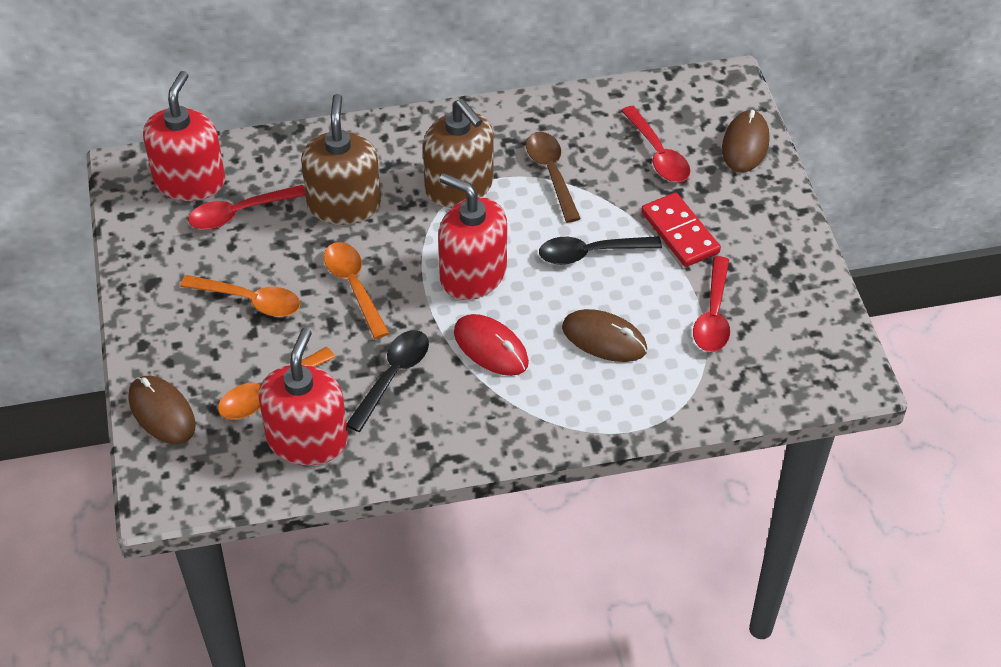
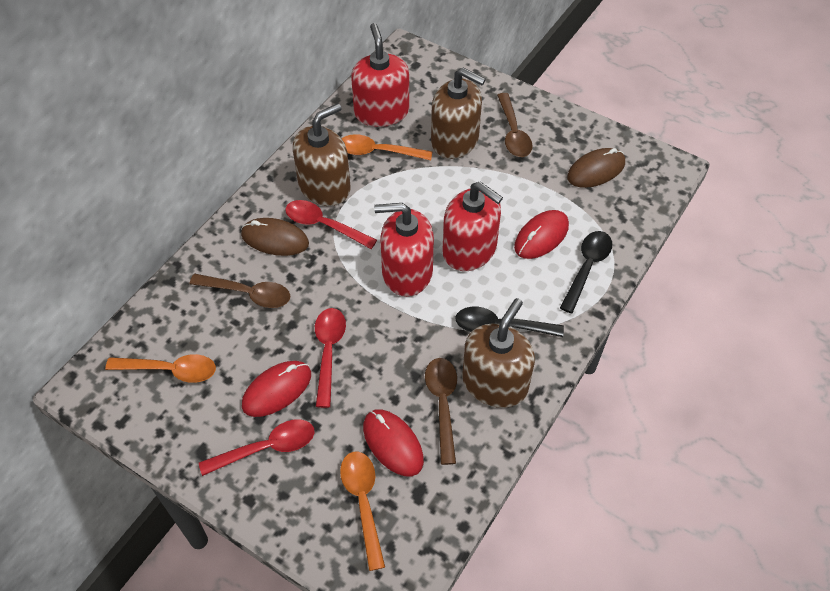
brown mouse: [129,376,196,444] [562,309,647,362] [722,110,769,172] = 3 -> [241,218,309,256] [567,148,625,188] = 2
brown soap dispenser: [301,94,381,225] [423,99,494,208] = 2 -> [293,103,351,206] [431,68,486,159] [462,298,535,408] = 3
brown spoon: [526,132,581,223] = 1 -> [190,274,290,308] [425,358,457,465] [497,93,533,157] = 3
red domino: [641,192,721,267] = 1 -> none = 0
red mouse: [454,314,529,376] = 1 -> [242,361,311,417] [363,409,424,476] [514,210,569,259] = 3

